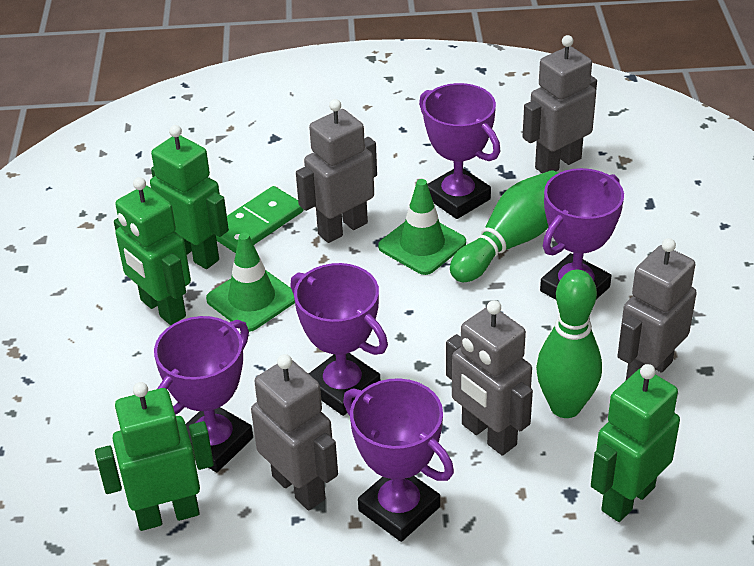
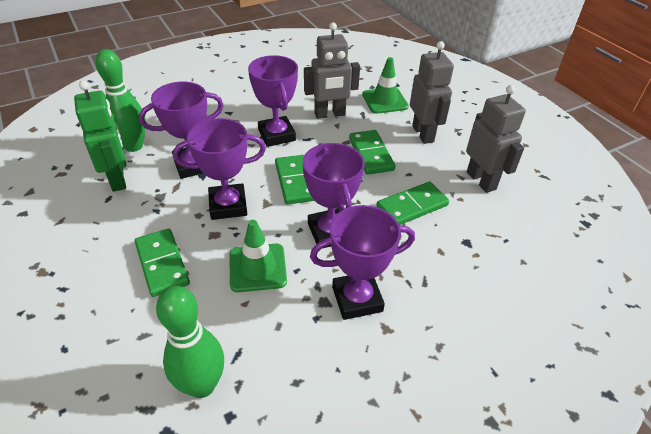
green domino: [216,186,304,253] = 1 -> [135,228,190,297] [275,155,314,205] [349,130,395,175] [377,182,449,225] = 4
green robot: [95,382,214,531] [114,177,191,325] [150,125,229,269] [591,364,680,522] = 4 -> [74,81,127,192] = 1
grey robot: [251,354,338,510] [296,99,377,243] [446,300,533,456] [523,35,597,173] [617,238,697,380] = 5 -> [304,22,360,119] [410,41,454,144] [466,85,526,193] = 3

